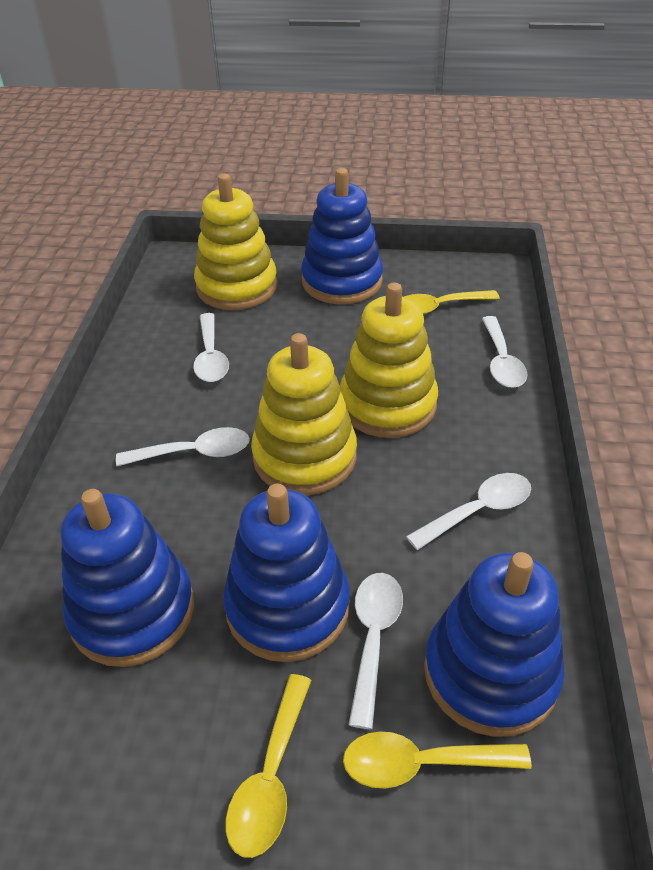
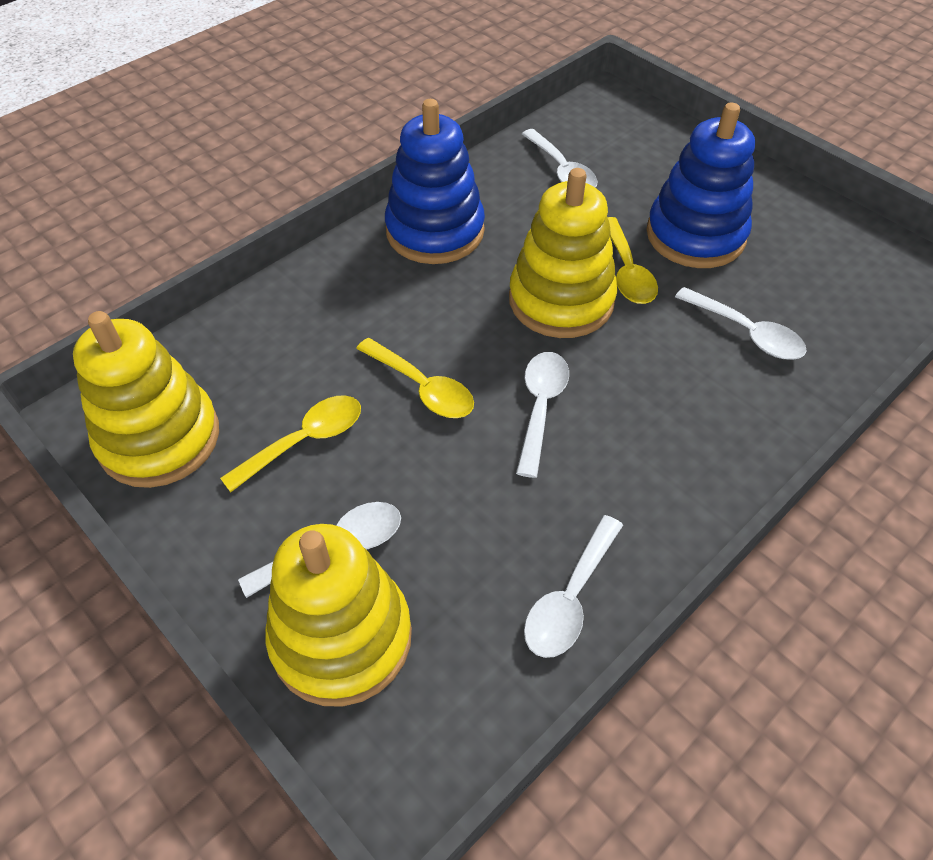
blue stacking toy: [61,489,194,667] [223,484,350,662] [301,168,383,304] [424,552,564,737] = 4 -> [385,99,485,264] [646,103,755,268] = 2

